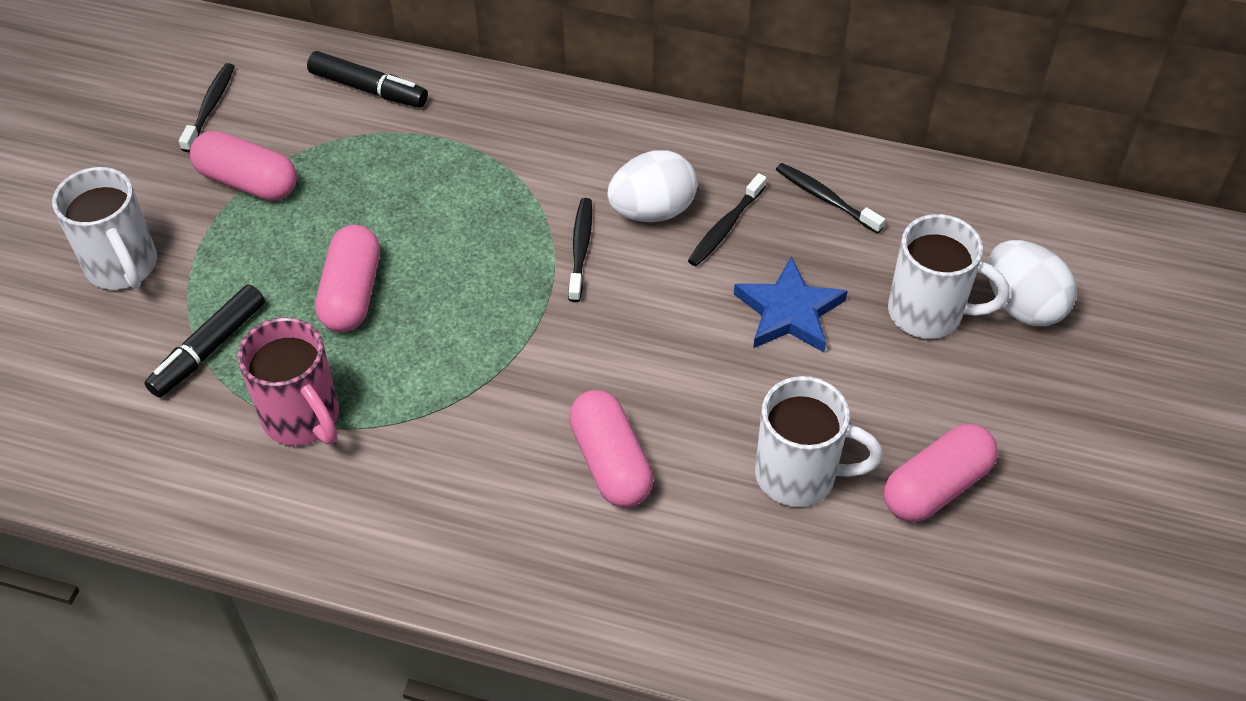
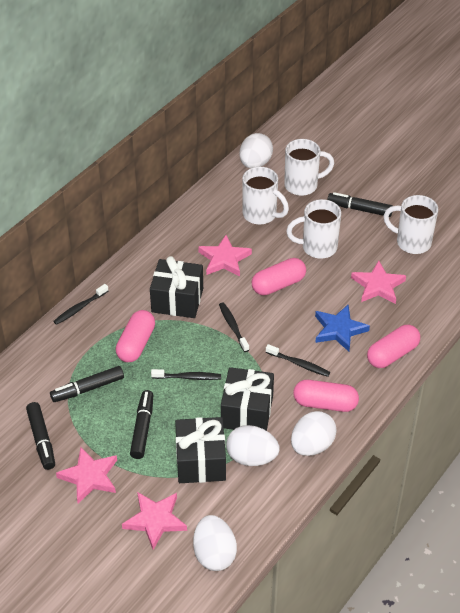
black gift: none = 0 -> [150,256,203,318] [175,417,226,483] [221,367,274,431] = 3
black marker: [144,284,265,398] [307,51,428,108] = 2 -> [26,402,55,470] [50,366,124,402] [130,390,153,459] [327,192,393,217] = 4
pink mug: [237,317,339,446] = 1 -> none = 0
pink star: none = 0 -> [56,447,117,504] [122,492,187,550] [198,235,252,276] [351,261,406,304] = 4
white egg: [607,150,697,222] [988,240,1077,326] = 2 -> [193,515,237,571] [226,425,280,466] [239,133,273,168] [291,411,337,456] = 4
white mug: [52,167,157,290] [755,376,883,507] [888,214,1010,339] = 3 -> [242,167,289,225] [284,139,334,196] [286,199,341,258] [383,195,438,254] = 4

